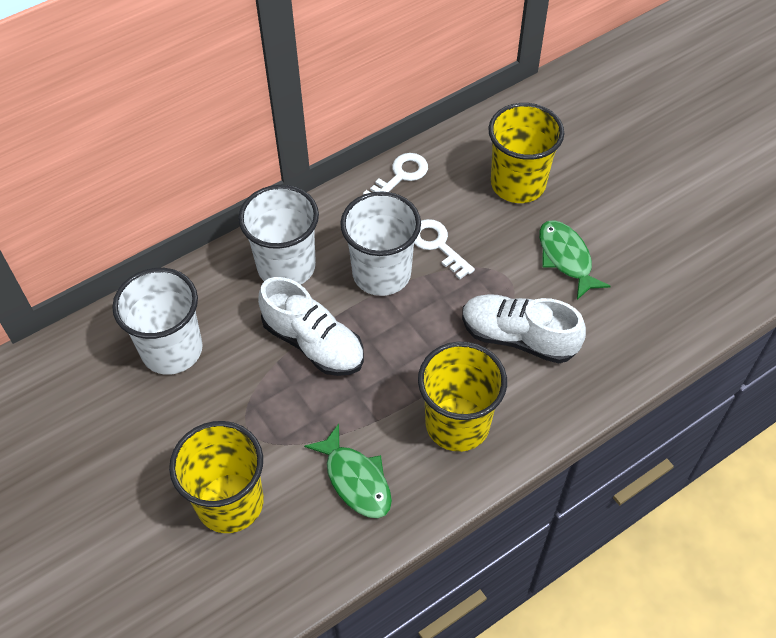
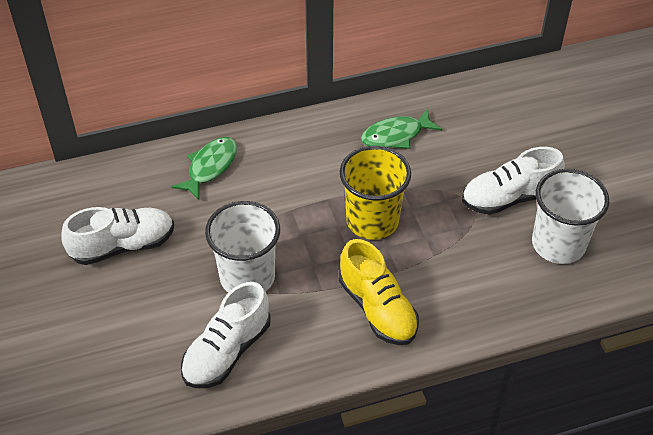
white cup: [112,268,203,375] [239,185,319,285] [340,191,421,296] = 3 -> [205,201,280,293] [532,169,609,264] = 2
white key: [363,153,428,195] [414,219,475,279] = 2 -> none = 0
white shoe: [258,277,364,376] [462,294,586,364] = 2 -> [61,207,174,265] [181,282,271,388] [462,147,565,215] = 3
yellow cup: [169,421,264,533] [418,342,507,452] [488,103,564,203] = 3 -> [340,146,411,240] = 1
yellow shoe: none = 0 -> [339,239,419,345] = 1

